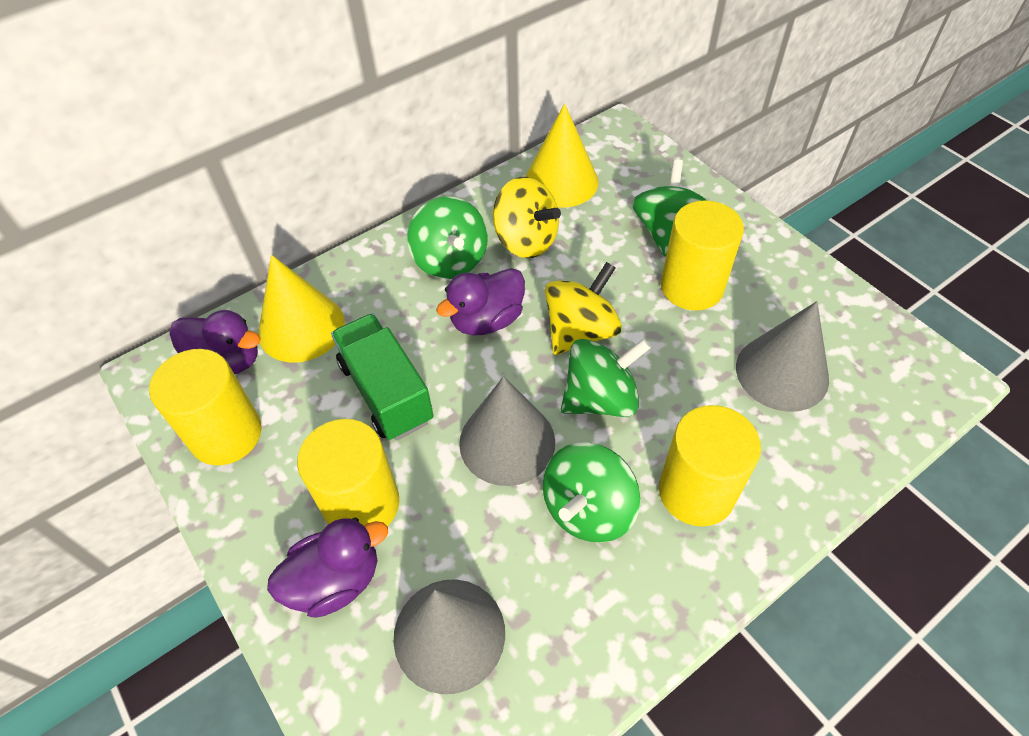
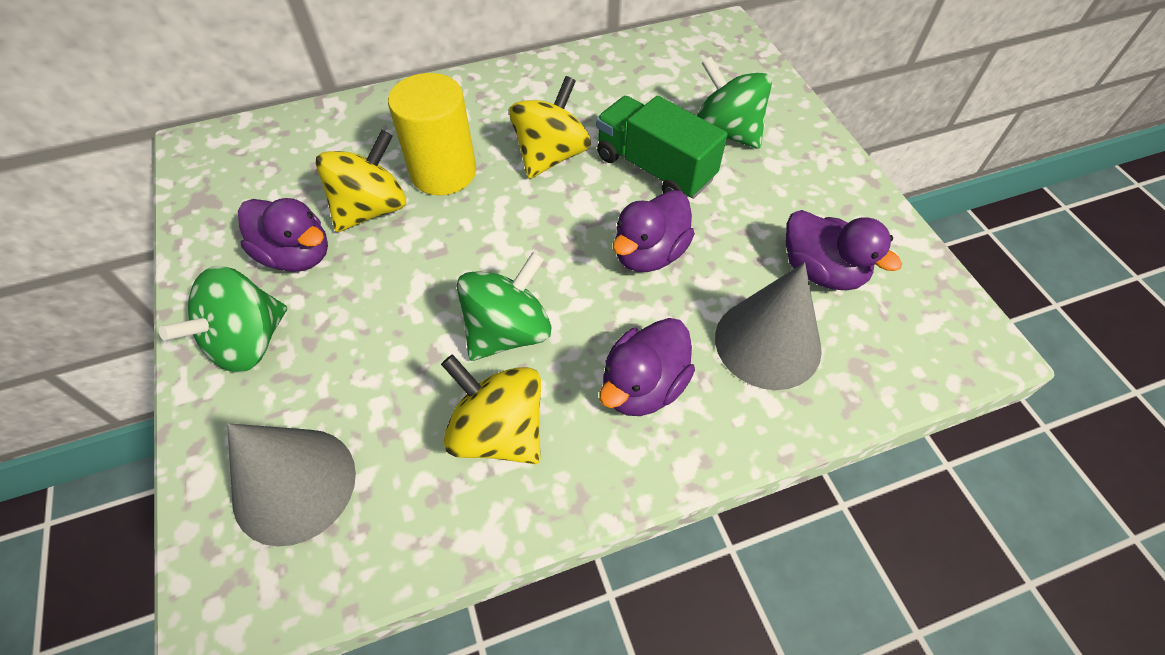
green spinning top: [407,196,488,279] [543,443,640,543] [561,338,651,417] [632,159,706,257] = 4 -> [159,265,287,373] [457,251,551,361] [697,56,772,149] = 3
grey cone: [393,579,505,694] [459,376,555,486] [736,301,829,412] = 3 -> [227,423,356,547] [715,262,822,390] = 2
purple duck: [170,310,261,374] [267,517,388,618] [436,268,525,335] = 3 -> [238,198,328,272] [599,318,695,416] [613,190,695,272] [786,210,902,290] = 4
yellow cone: [258,255,345,362] [525,104,599,208] = 2 -> none = 0
yellow cylinder: [149,349,262,465] [297,419,399,526] [659,405,761,526] [661,200,744,311] = 4 -> [388,73,476,195] = 1
yellow spinning top: [493,177,561,258] [545,262,622,355] = 2 -> [316,130,406,232] [441,354,541,464] [509,76,591,179] = 3

